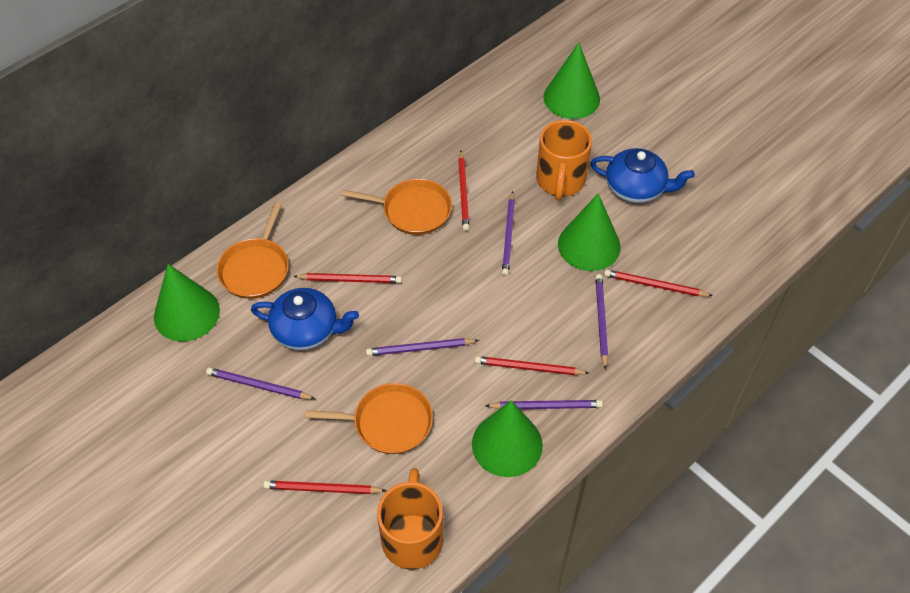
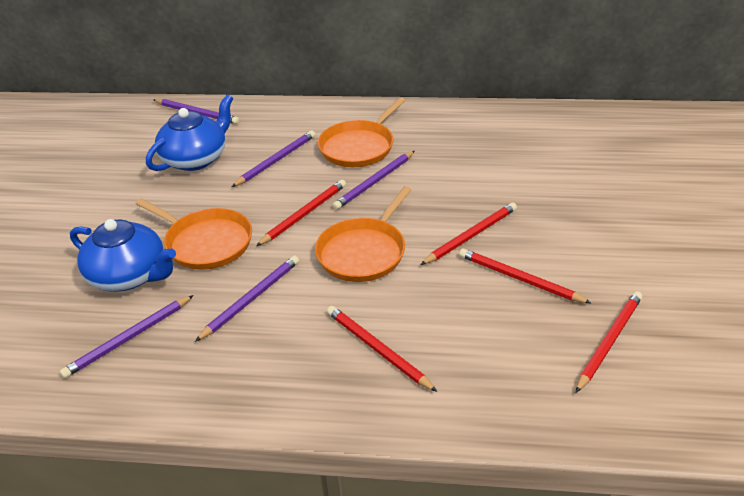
green cone: [154,264,220,341] [472,400,543,477] [543,43,600,119] [558,193,621,271] = 4 -> none = 0
orange mug: [377,468,443,570] [536,120,592,201] = 2 -> none = 0

